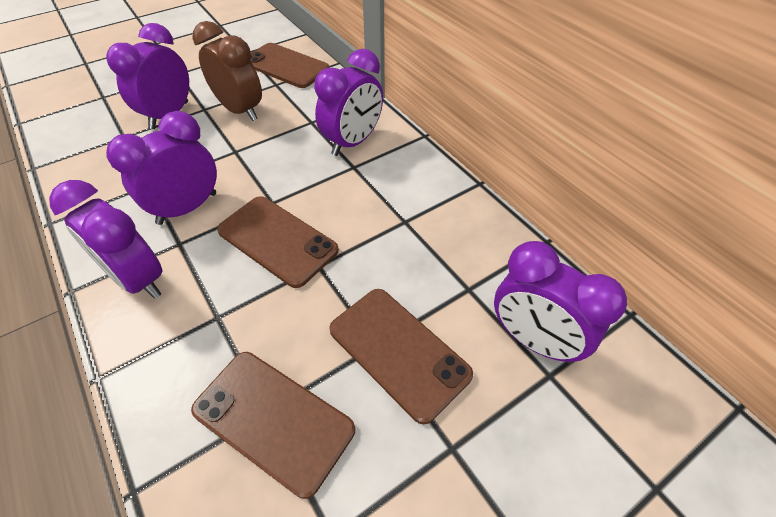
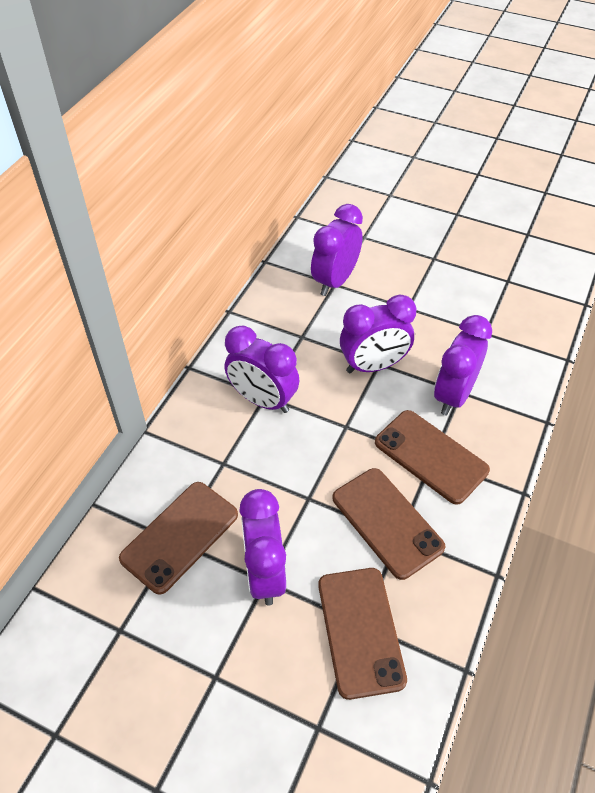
brown clock: [193,21,262,121] = 1 -> none = 0

